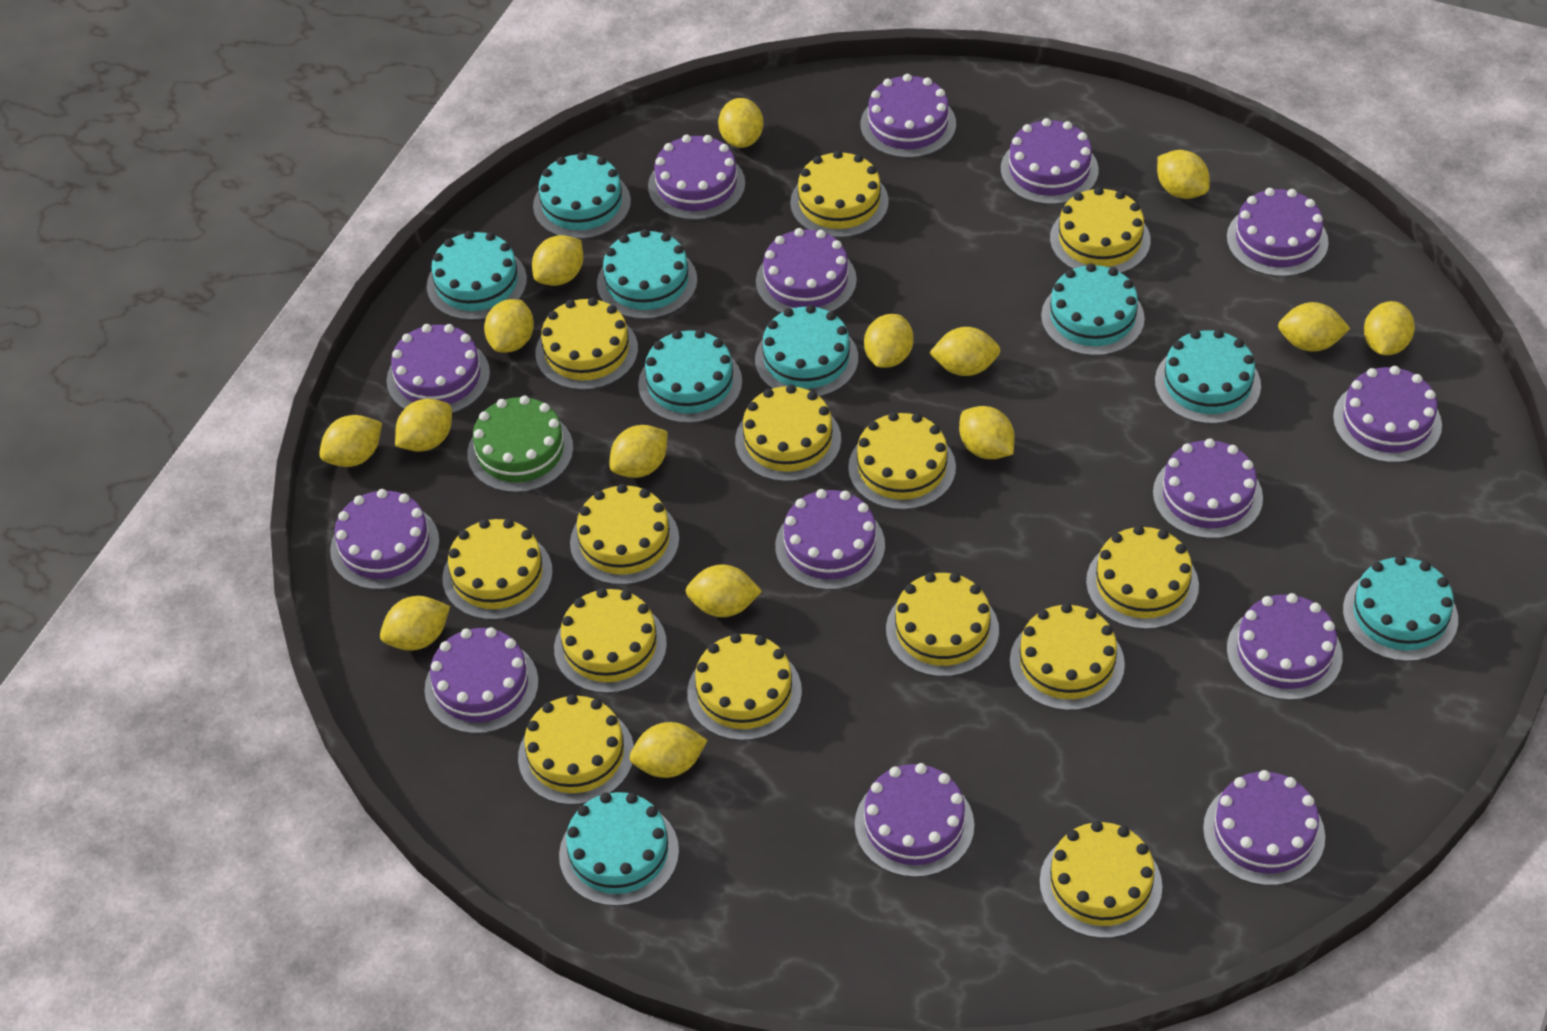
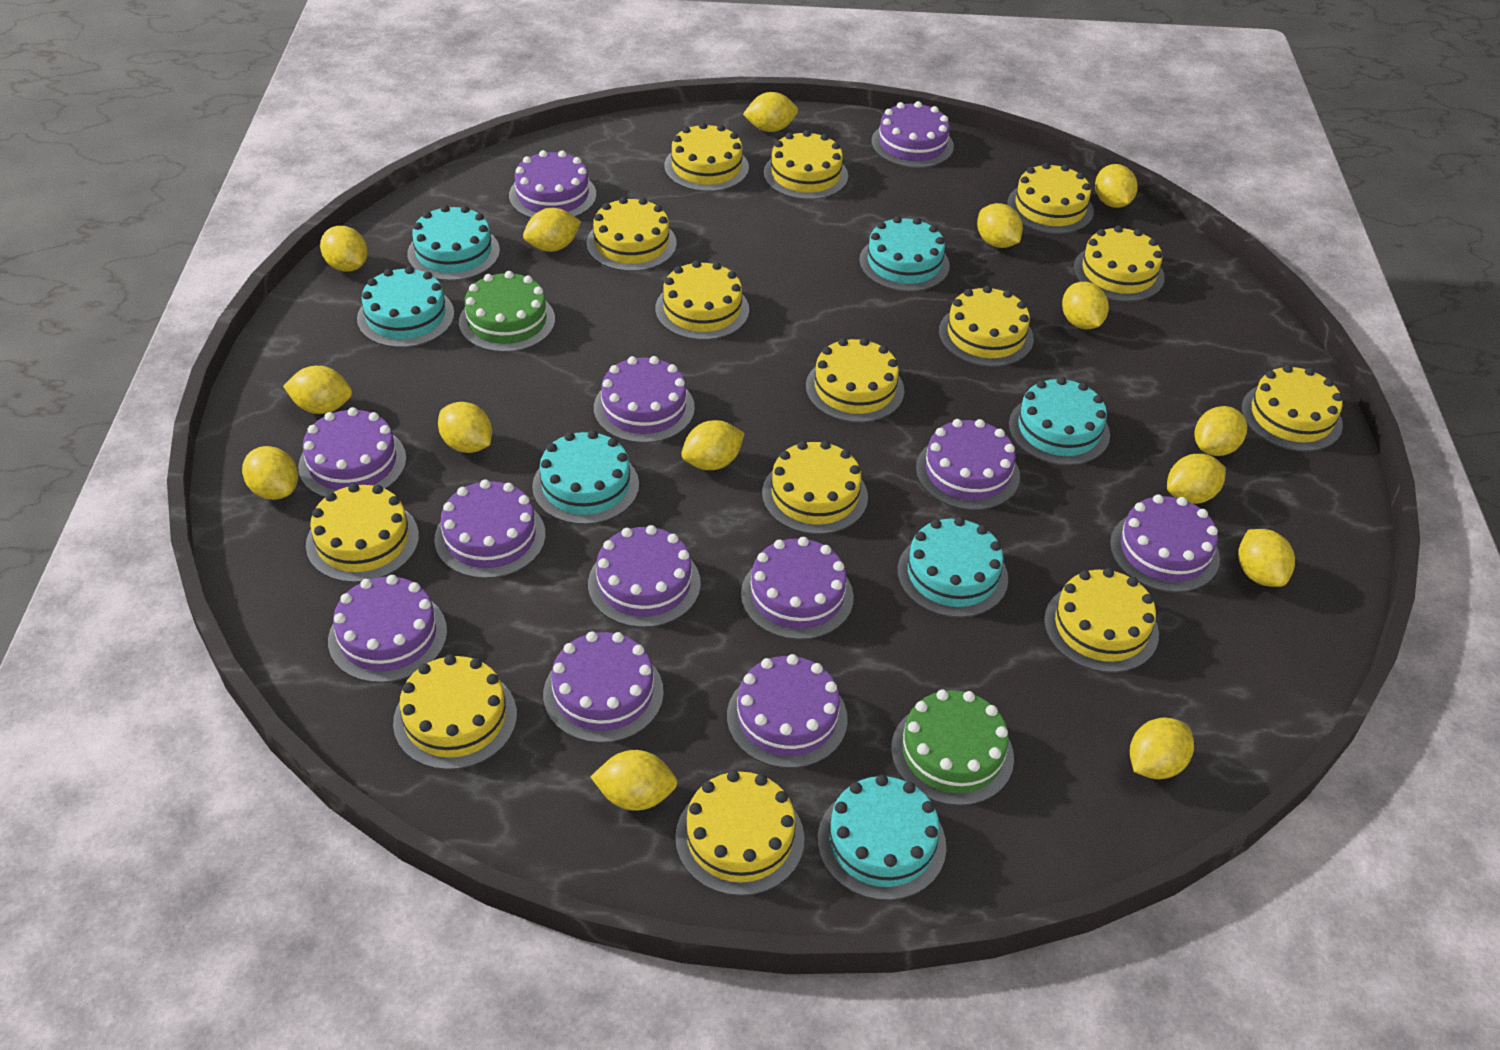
green cake: [467,396,573,493] = 1 -> [459,271,555,352] [891,690,1014,806] = 2
purple cake: [330,489,440,590] [386,324,490,414] [425,627,539,734] [648,135,745,220] [756,228,857,313] [775,489,885,590] [855,763,974,877] [861,74,956,158] [1001,118,1099,205] [1153,438,1263,539] [1203,770,1325,886] [1227,188,1329,277] [1227,593,1343,700] [1333,366,1442,463] = 14 -> [298,407,406,498] [328,575,447,683] [434,479,546,579] [509,150,596,218] [543,631,664,743] [588,525,701,628] [594,356,695,443] [727,654,848,768] [741,537,854,640] [871,101,954,168] [916,419,1020,510] [1110,494,1220,593] = 12
turquoise cake: [427,231,527,320] [533,152,631,239] [559,792,679,906] [597,229,697,319] [638,330,742,423] [755,305,858,397] [1041,263,1145,356] [1155,329,1261,424] [1343,555,1458,662] = 9 -> [357,266,454,348] [407,205,500,281] [532,430,639,525] [818,775,946,901] [859,216,950,292] [897,517,1008,618] [1009,377,1110,465] = 7

